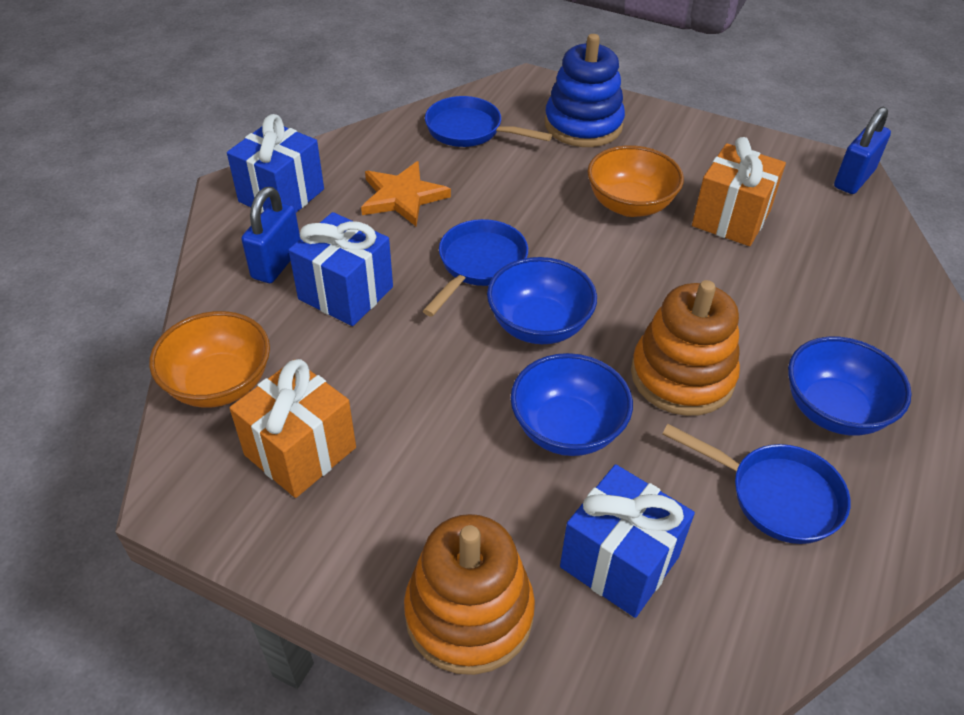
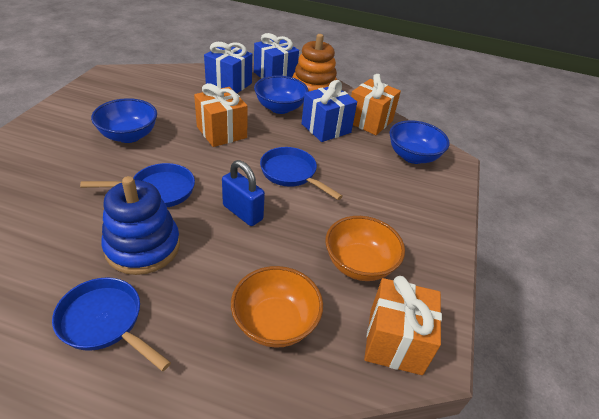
blue padlock: [241,187,300,283] [834,107,891,194] = 2 -> [222,160,265,226] = 1
orange gift: [230,359,356,498] [692,137,786,246] = 2 -> [194,83,248,147] [351,74,401,135] [364,276,442,375] = 3
orange stacking toy: [404,514,535,675] [631,280,740,416] = 2 -> [292,34,337,91] = 1
orange star: [361,161,451,226] = 1 -> none = 0

